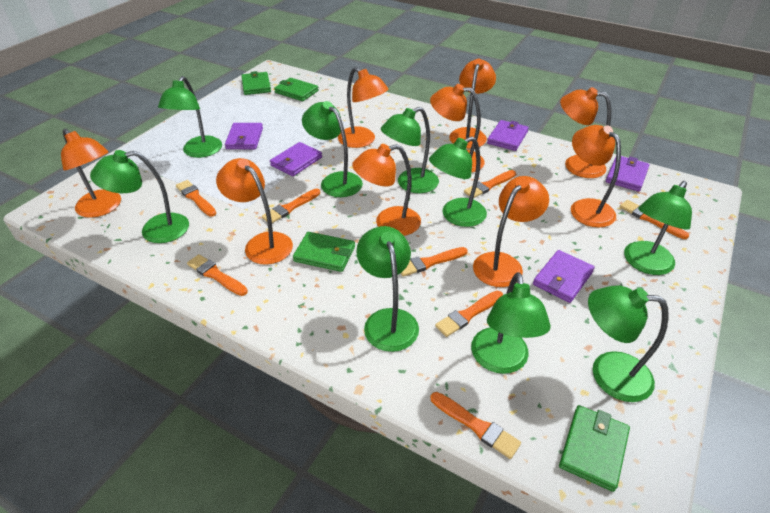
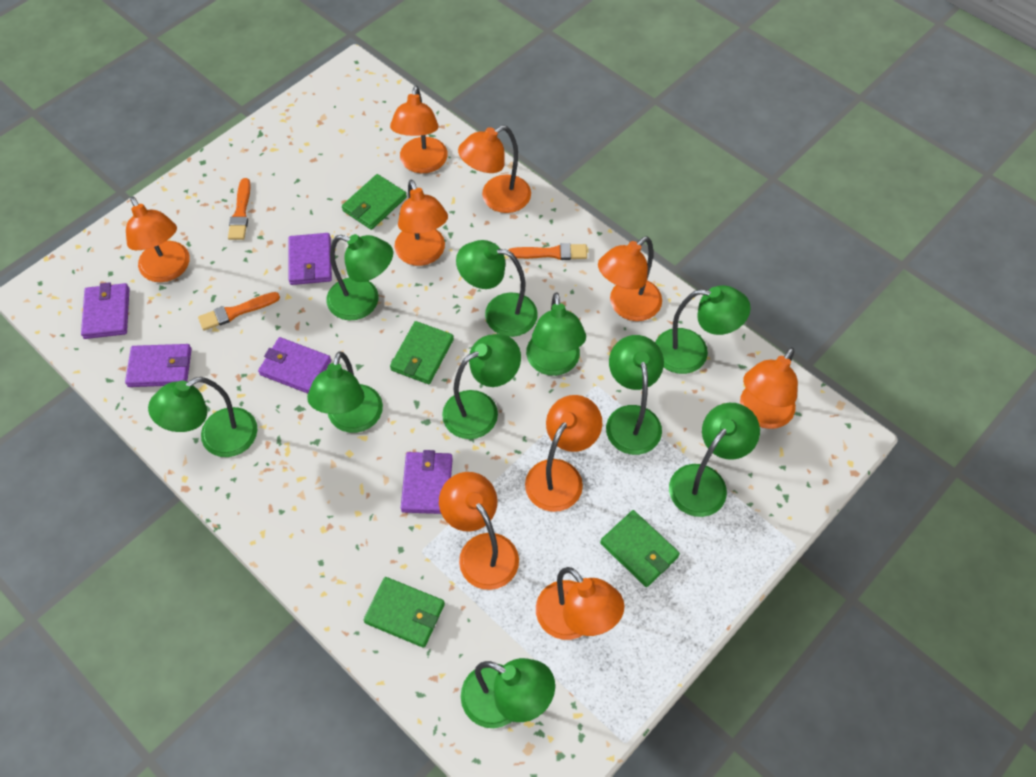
green lamp: [90,150,189,243] [158,76,222,158] [302,101,363,197] [356,226,419,352] [381,107,439,193] [429,136,487,227] [471,272,551,374] [588,285,669,402] [624,181,692,275] = 9 -> [148,377,257,457] [307,351,383,433] [326,234,393,320] [442,334,521,439] [456,240,538,337] [461,658,555,728] [526,292,586,376] [606,335,664,455] [655,285,751,374] [669,403,760,517] = 10
orange brush: [176,180,216,217] [187,254,248,296] [262,189,320,223] [401,247,468,276] [430,392,521,459] [435,291,503,337] [464,170,516,198] [620,200,689,239] = 8 -> [198,292,280,331] [228,178,251,240] [508,243,587,260] = 3

